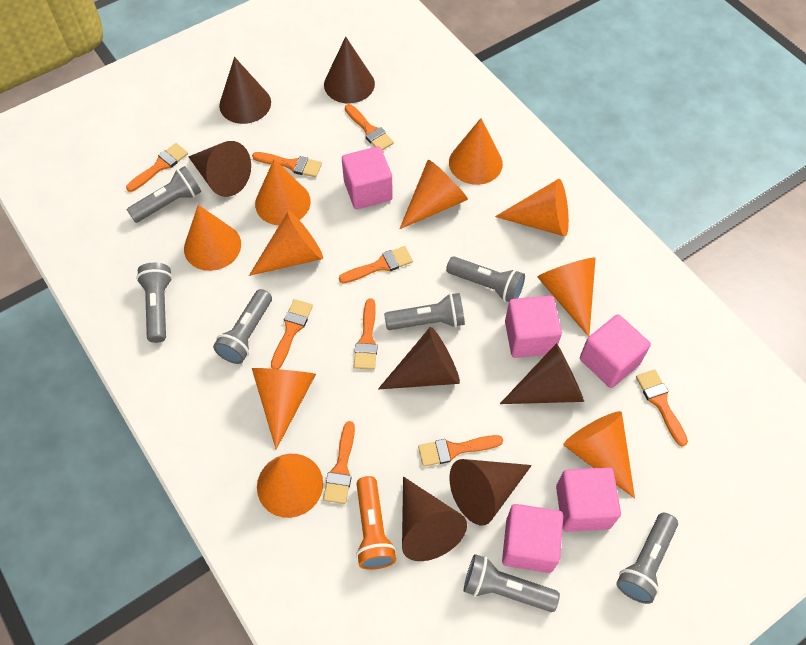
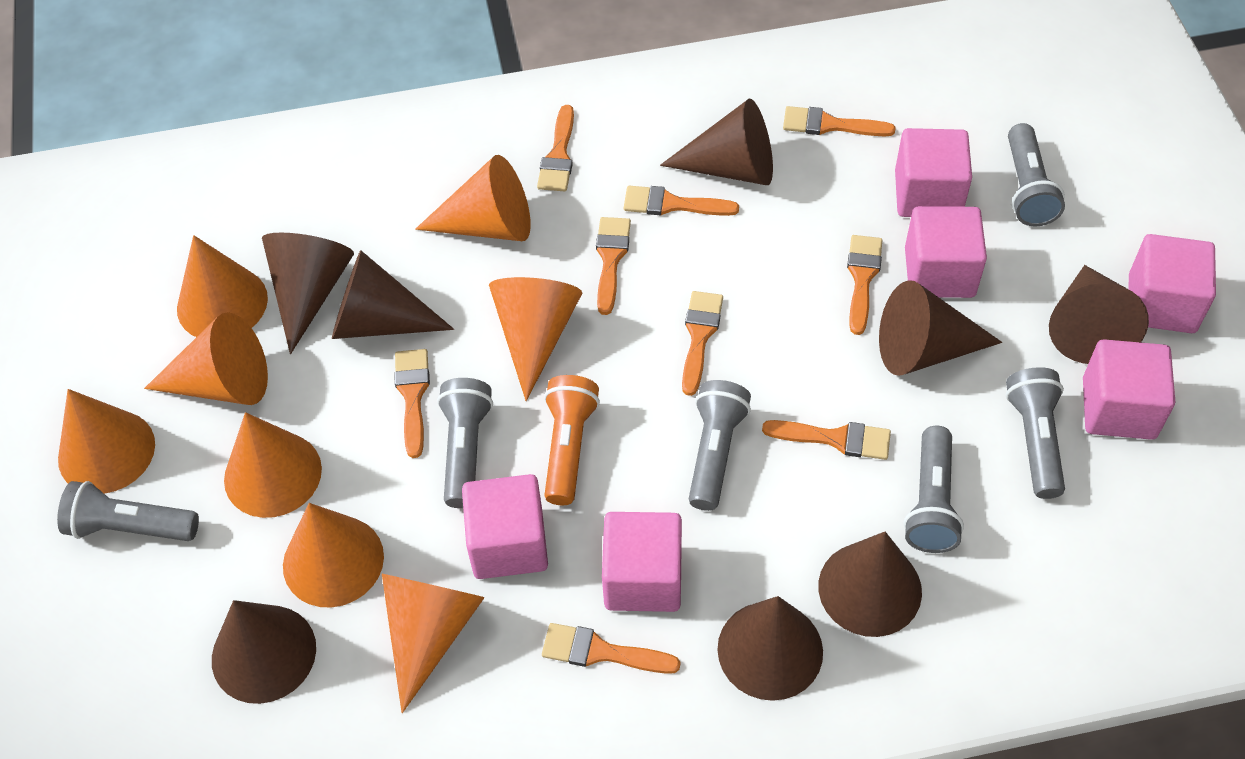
brown cone: [188,141,251,197] [219,57,271,124] [324,37,375,103] [378,327,460,390] [402,477,467,561] [449,459,532,525] [500,343,584,404] = 7 -> [212,600,316,704] [262,233,354,354] [332,250,454,339] [660,99,773,185] [717,596,823,701] [818,532,922,637] [879,280,1002,376] [1049,265,1149,364] = 8
grey flashlight: [127,166,201,223] [136,263,172,343] [213,289,272,364] [384,293,465,330] [446,256,525,302] [464,554,560,612] [616,513,678,604] = 7 -> [57,481,199,541] [437,378,493,508] [689,380,751,511] [903,426,964,553] [1006,367,1065,499] [1008,123,1065,226] = 6
orange cone: [184,205,241,271] [249,211,323,276] [252,368,316,449] [255,159,311,225] [257,454,323,518] [400,160,468,229] [449,118,503,185] [495,179,569,236] [538,258,596,337] [563,411,635,499] = 10 -> [58,389,155,494] [144,312,268,405] [177,235,268,337] [224,412,322,518] [283,503,384,608] [382,574,485,713] [415,155,531,241] [489,277,582,401] = 8
pink cube: [342,146,393,209] [502,504,563,573] [505,295,562,358] [556,467,621,532] [580,314,651,388] = 5 -> [462,474,548,579] [602,512,682,612] [895,128,972,217] [905,206,987,298] [1083,339,1175,440] [1129,234,1216,333] = 6

